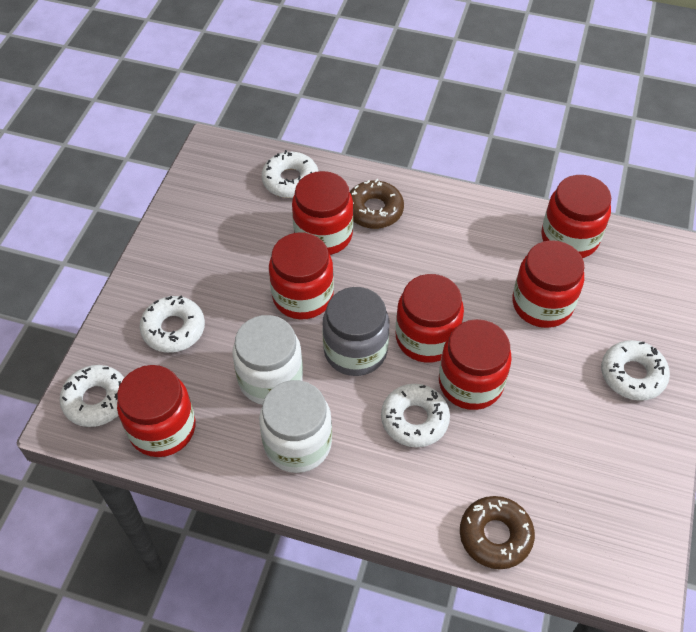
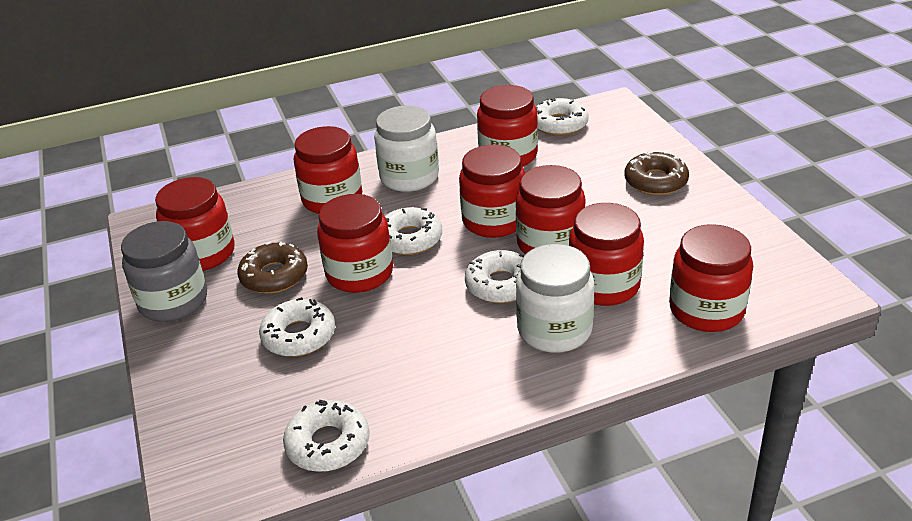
red jar: [117,365,196,457] [269,232,334,319] [292,171,353,255] [395,274,464,363] [439,319,512,410] [512,240,584,328] [541,175,611,258] = 7 -> [155,177,234,271] [294,126,362,214] [317,194,393,293] [459,145,525,238] [477,85,538,167] [515,165,585,255] [569,203,644,306] [669,224,753,332] = 8

